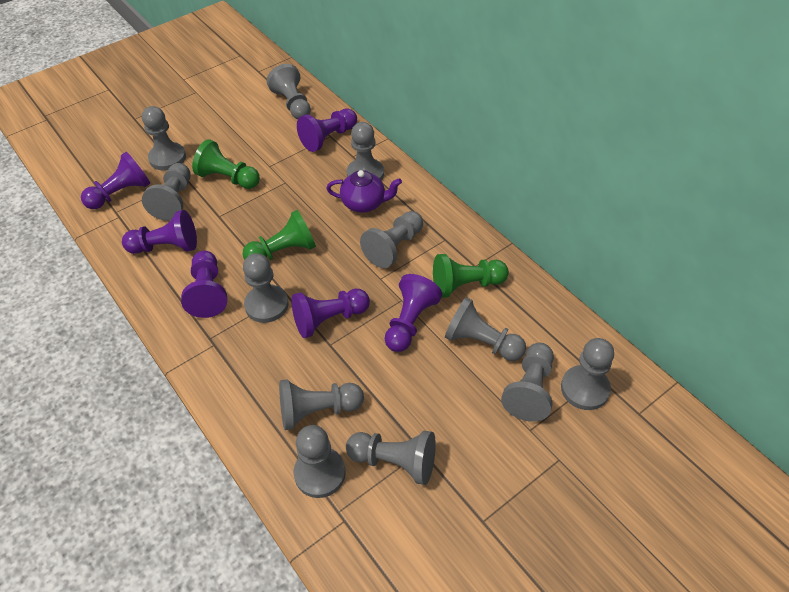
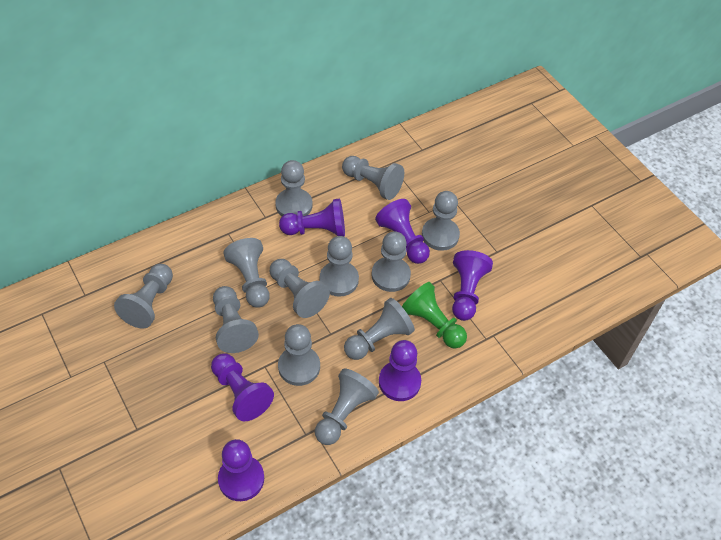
green pawn: [192,139,260,189] [242,210,316,261] [433,254,509,298] = 3 -> [402,282,467,349] = 1
purple teapot: [326,170,402,213] = 1 -> none = 0

